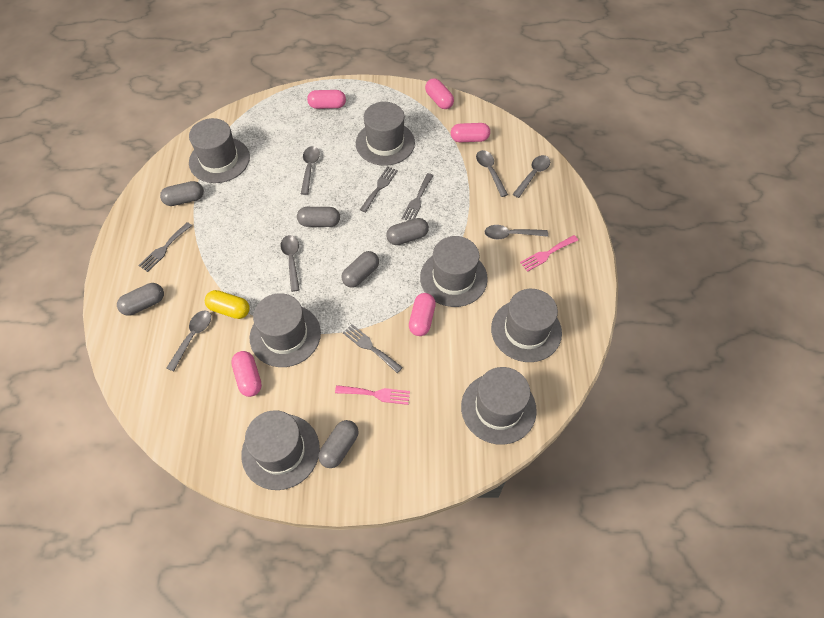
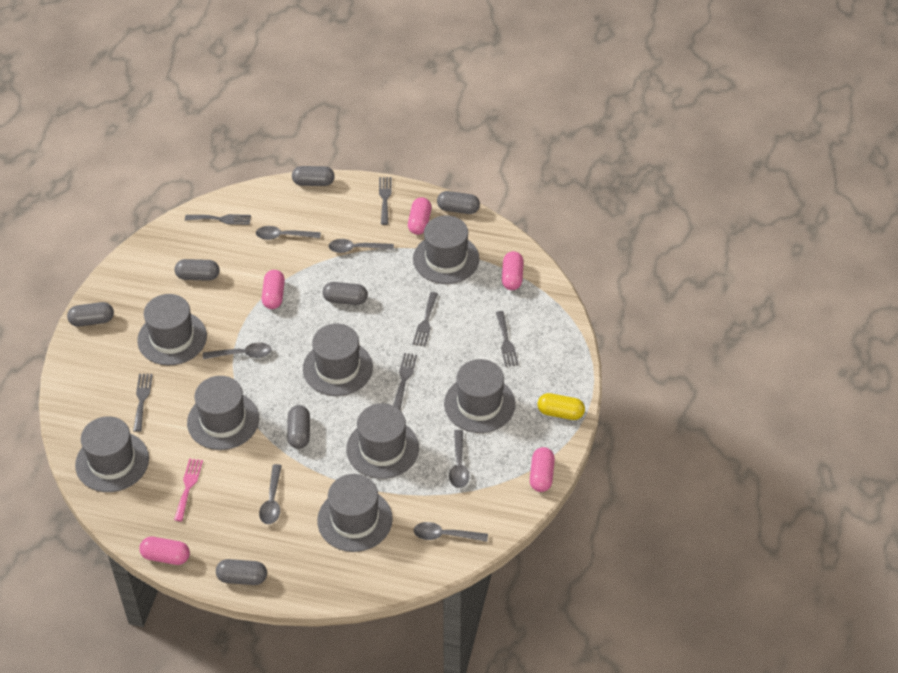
grey capsule: [117,283,164,316] [160,181,204,206] [297,207,340,227] [318,420,359,468] [342,251,379,288] [386,218,429,245] = 6 -> [67,302,114,327] [175,259,220,281] [216,559,267,585] [287,405,310,449] [292,166,335,186] [323,282,368,305] [437,191,480,214] = 7
grey fork: [138,222,192,272] [343,324,403,373] [360,166,398,213] [402,173,434,221] = 4 -> [133,374,153,432] [185,214,251,225] [379,177,392,225] [393,353,417,410] [413,292,438,347] [496,311,519,367] = 6
grey hat: [189,118,250,183] [241,410,320,490] [250,293,321,367] [356,102,415,166] [420,236,488,307] [461,367,537,445] [491,289,562,362] = 7 -> [75,416,149,492] [137,294,207,365] [187,376,259,450] [303,324,373,396] [317,474,393,552] [346,403,419,479] [413,215,480,284] [444,359,515,433] = 8
pink fork: [335,385,410,405] [520,235,578,272] = 2 -> [174,458,203,521] = 1

